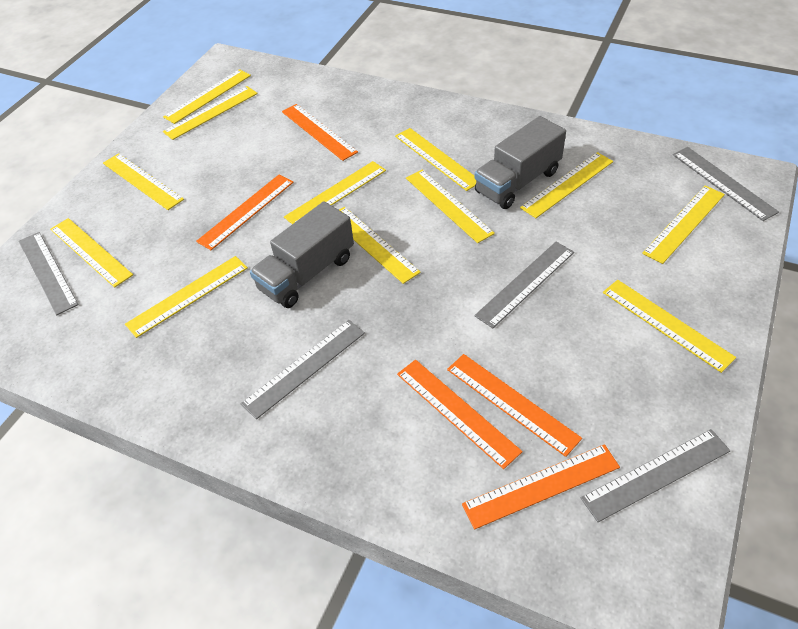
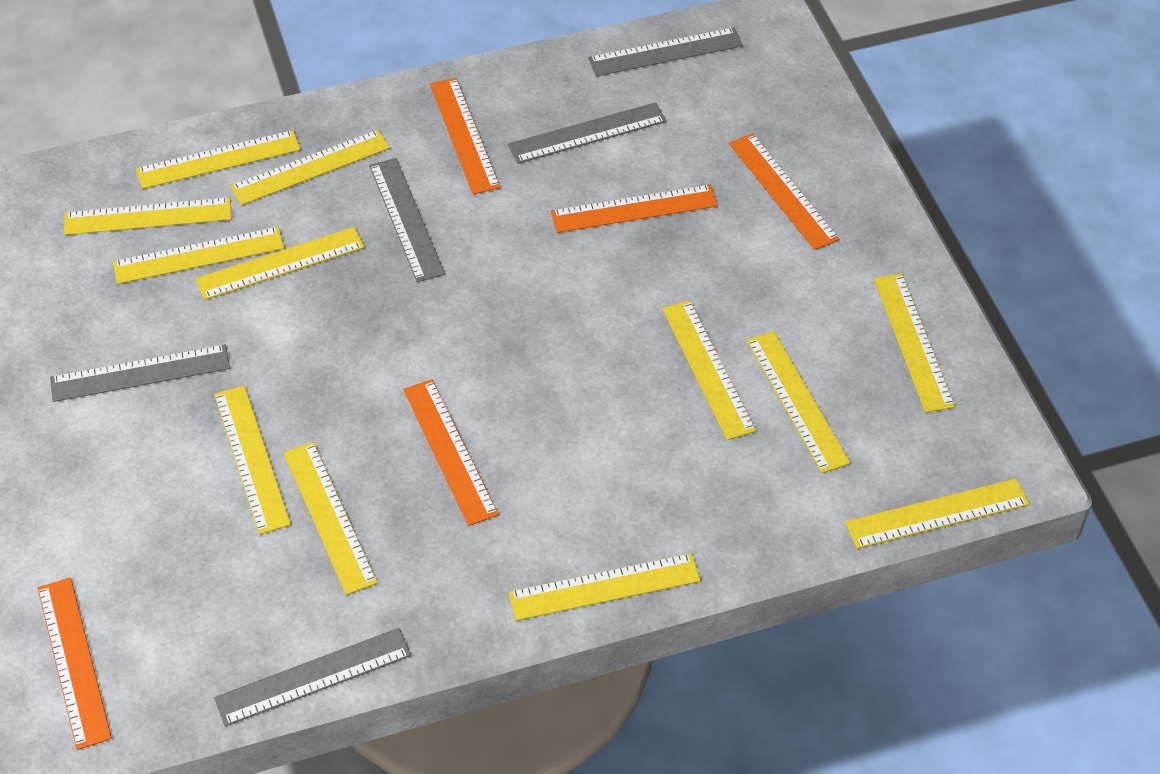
grey truck: [250,201,354,308] [475,116,566,209] = 2 -> none = 0

